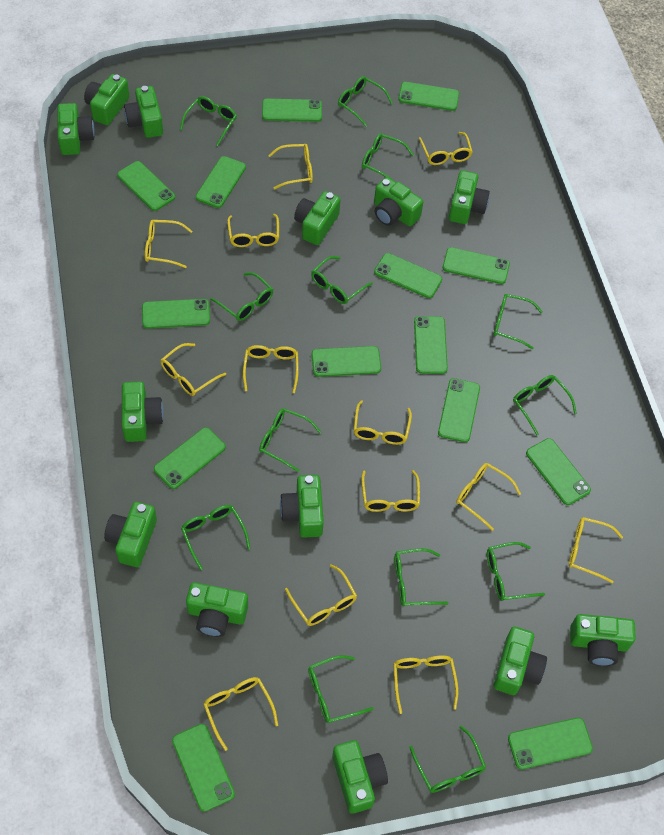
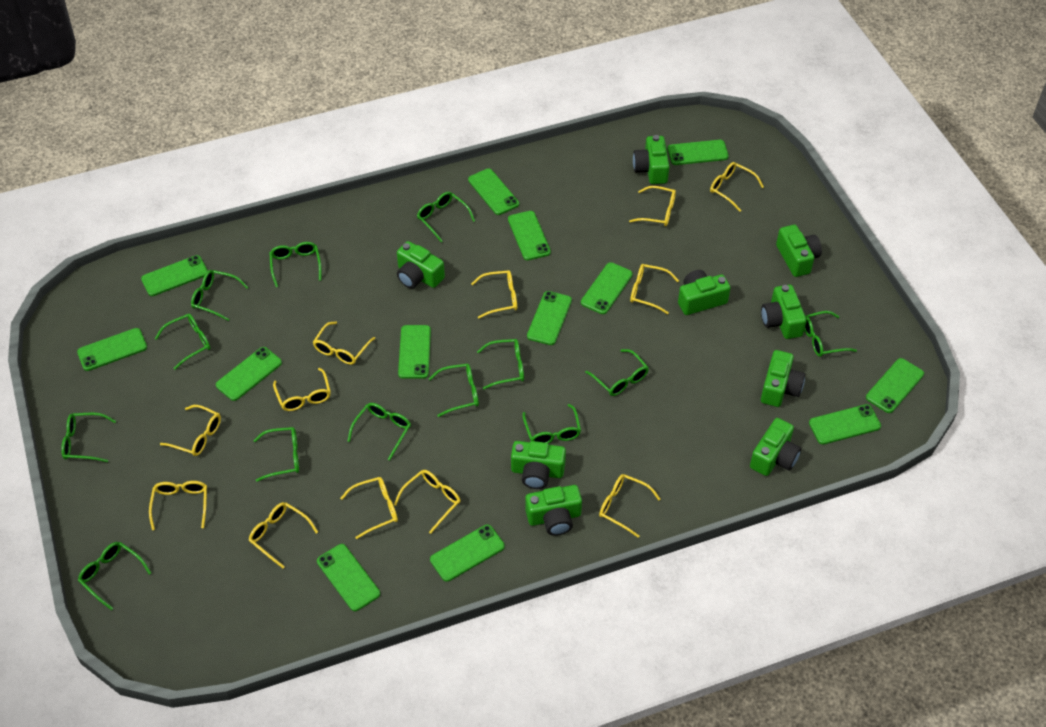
green camera: [57,103,95,155] [84,74,130,125] [104,502,157,567] [122,381,164,442] [124,86,163,138] [186,582,248,637] [280,475,324,538] [294,191,341,245] [332,740,388,814] [374,177,423,226] [449,170,490,224] [493,627,547,695] [570,614,636,666] = 13 -> [397,241,445,289] [511,441,566,489] [525,485,582,536] [633,135,669,184] [678,270,730,315] [750,418,801,476] [761,285,807,339] [761,350,805,407] [776,225,822,277] = 9
green phone: [117,161,175,211] [142,299,210,329] [154,427,226,489] [172,724,235,812] [196,156,246,208] [262,99,322,122] [312,346,381,377] [374,253,442,298] [398,82,459,111] [414,316,448,374] [438,378,480,442] [443,247,510,284] [508,718,593,769] [526,438,591,505] = 14 -> [77,328,147,371] [141,255,208,296] [216,347,282,401] [317,544,380,611] [398,325,431,379] [430,524,505,582] [468,169,519,215] [508,211,551,260] [527,291,572,345] [581,262,633,314] [667,140,729,165] [809,404,881,444] [866,358,924,413] = 13
yellow glasses: [145,220,192,268] [161,343,226,396] [203,677,278,751] [227,214,279,247] [243,345,299,393] [268,144,313,189] [285,564,357,626] [353,400,412,445] [361,470,420,512] [393,655,458,714] [418,132,473,165] [456,463,521,531] [569,517,623,583] = 13 -> [149,481,207,530] [160,405,221,456] [248,502,318,568] [273,368,331,411] [313,321,375,365] [340,477,398,539] [394,470,460,534] [471,270,517,319] [599,474,660,538] [629,186,676,226] [630,264,679,314] [710,162,764,212] = 12

